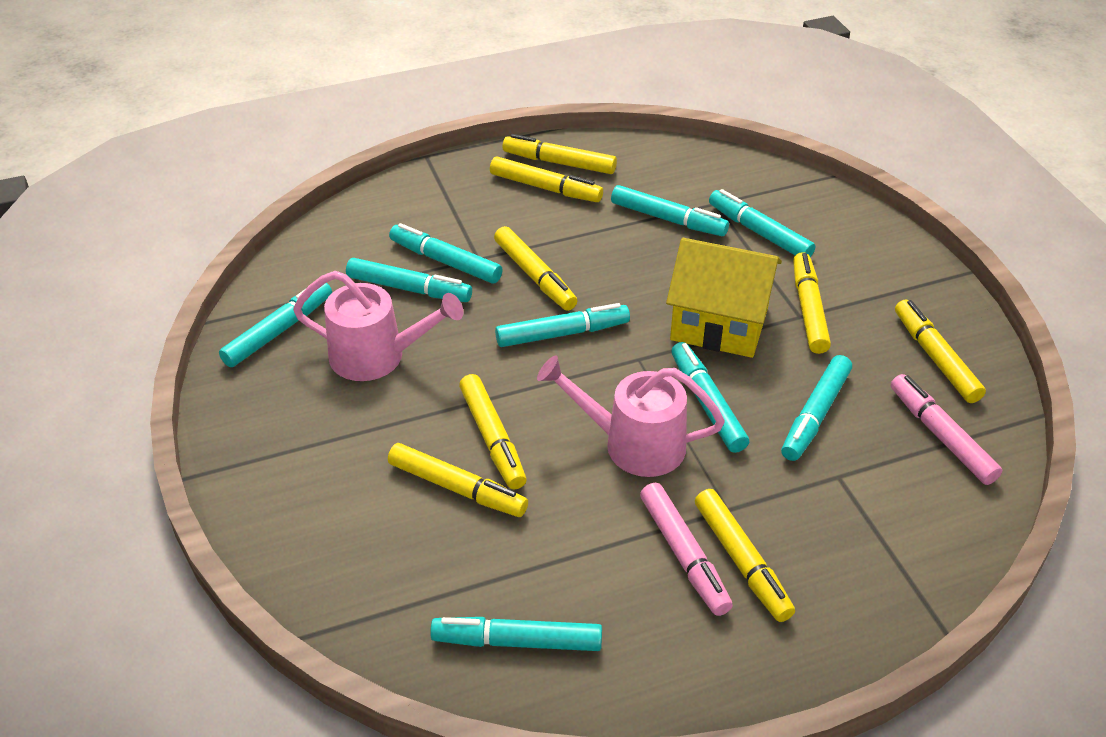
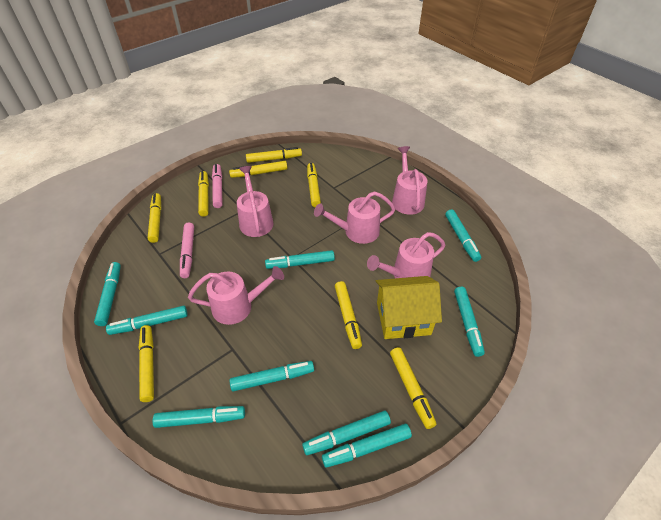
pink watering can: [293,271,463,381] [537,355,725,477] = 2 -> [188,266,284,325] [237,166,274,237] [314,191,395,244] [367,232,445,278] [392,146,428,215] = 5

